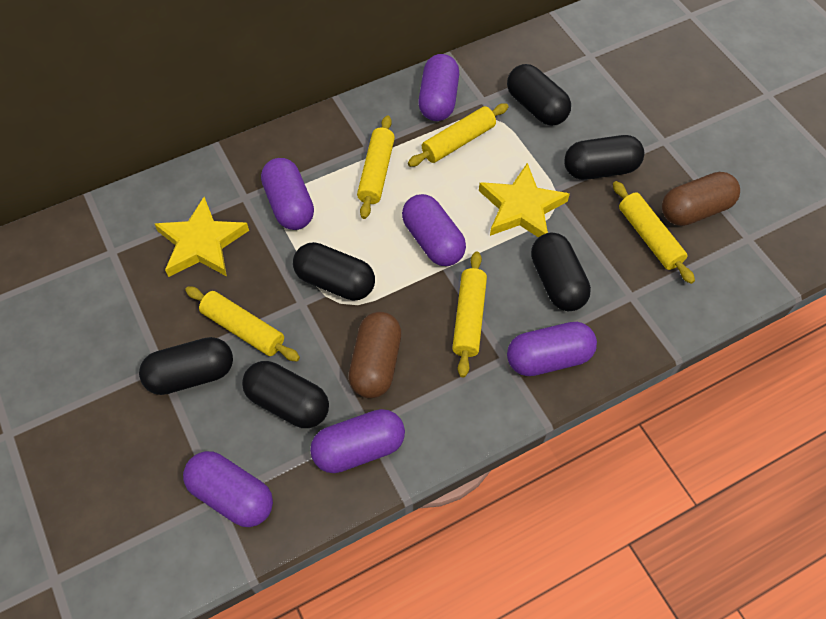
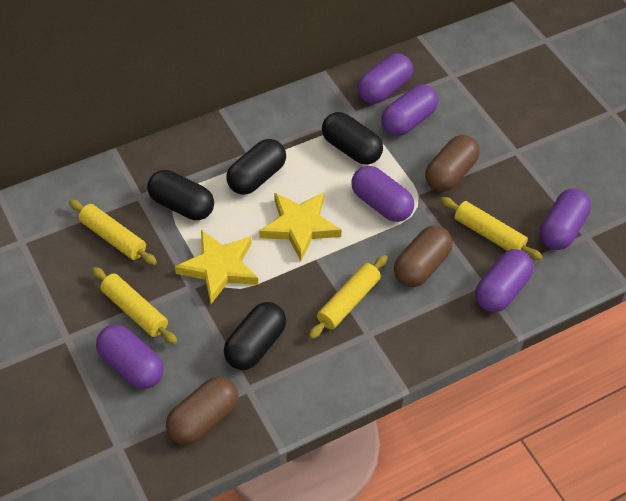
black capsule: [139,337,233,395] [242,361,329,428] [293,242,375,301] [507,64,571,126] [531,233,591,311] [564,135,644,180] = 6 -> [147,170,214,220] [224,302,286,370] [226,139,286,195] [322,112,383,165] = 4
brown capsule: [349,312,401,398] [662,172,740,226] = 2 -> [166,376,238,445] [394,225,453,287] [425,135,479,192] = 3
yellow rolling pin: [185,286,300,361] [357,115,395,219] [408,103,509,167] [452,251,487,377] [613,181,695,284] = 5 -> [69,199,157,265] [92,267,178,345] [309,255,388,339] [441,197,543,260] = 4

